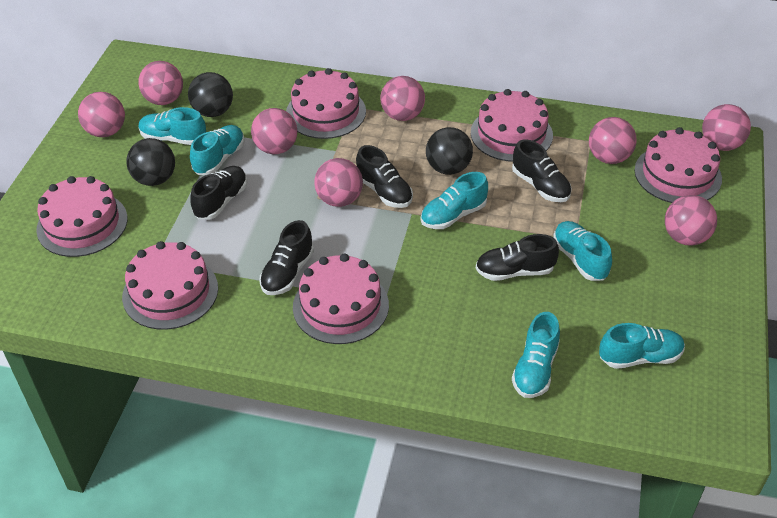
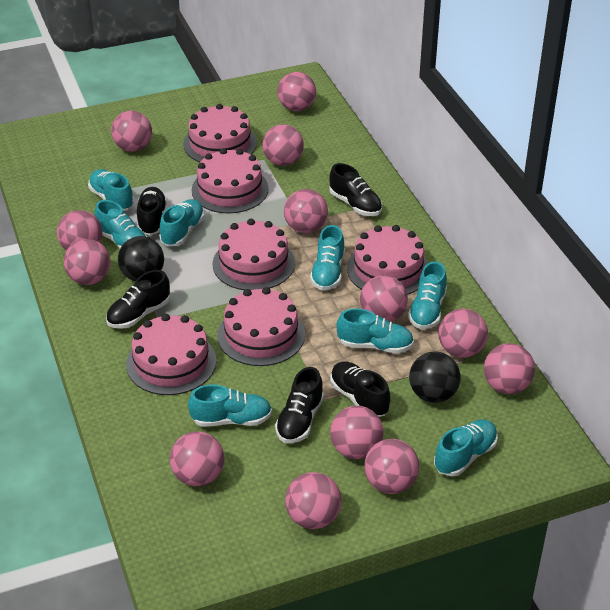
black ball: [126,138,175,186] [188,72,233,117] [426,127,473,175] = 3 -> [118,236,164,281] [409,351,461,403] = 2
pink ball: [78,92,125,137] [138,61,183,105] [251,108,297,154] [314,158,363,207] [381,76,425,121] [589,117,637,164] [665,195,717,246] [702,104,751,151] = 8 -> [57,210,103,251] [64,239,111,285] [111,110,152,152] [170,432,224,486] [263,124,304,166] [277,72,316,111] [284,189,328,233] [285,472,342,529] [330,406,384,459] [360,275,408,322] [364,439,419,494] [438,309,488,358] [484,343,535,394] = 13
turquoise shoe: [138,107,206,145] [190,125,245,175] [421,172,488,229] [512,312,560,398] [553,221,612,281] [599,323,685,369] = 6 -> [88,169,134,211] [95,200,148,249] [159,199,205,246] [188,385,272,427] [310,225,345,290] [337,308,414,353] [408,261,447,329] [434,419,498,476] = 8

